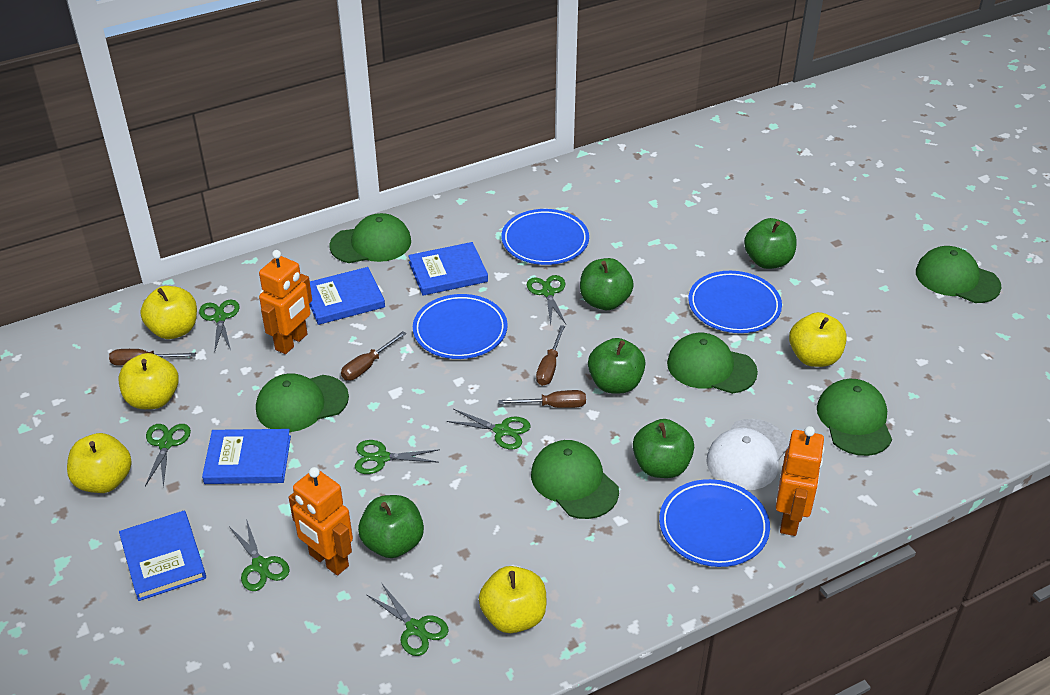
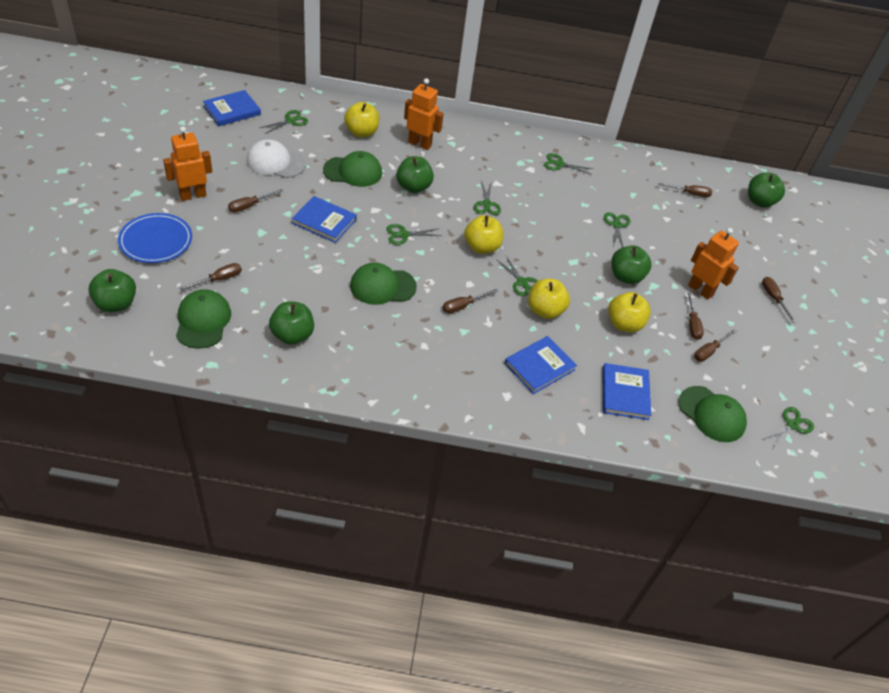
blue plate: [413,294,508,359] [502,209,589,265] [659,479,770,567] [688,271,782,333] = 4 -> [118,213,192,263] = 1
brown screwdriver: [109,349,196,366] [341,331,406,380] [498,390,586,408] [536,325,565,386] = 4 -> [180,263,242,291] [228,189,283,213] [443,289,498,313] [659,183,712,197] [687,292,704,340] [694,329,737,362] [762,277,796,323] = 7
green cap: [256,373,349,432] [330,213,411,263] [531,440,619,519] [667,333,758,394] [817,379,892,456] [916,246,1002,303] = 6 -> [176,289,231,349] [323,151,382,187] [350,262,417,305] [678,386,747,442] = 4
yellow apple: [67,433,132,493] [119,353,179,409] [140,286,197,339] [479,566,546,633] [789,312,847,367] = 5 -> [344,102,379,137] [464,215,503,254] [528,279,570,319] [608,292,651,332] = 4

